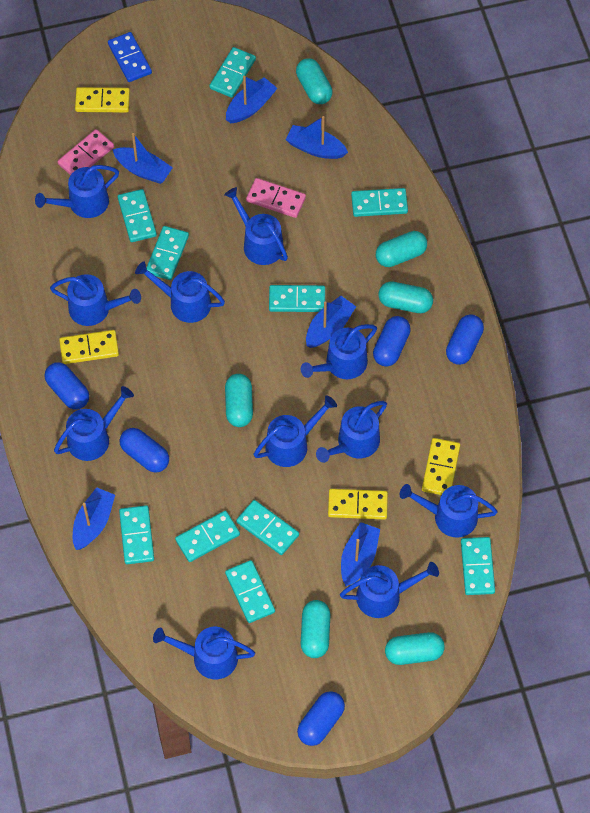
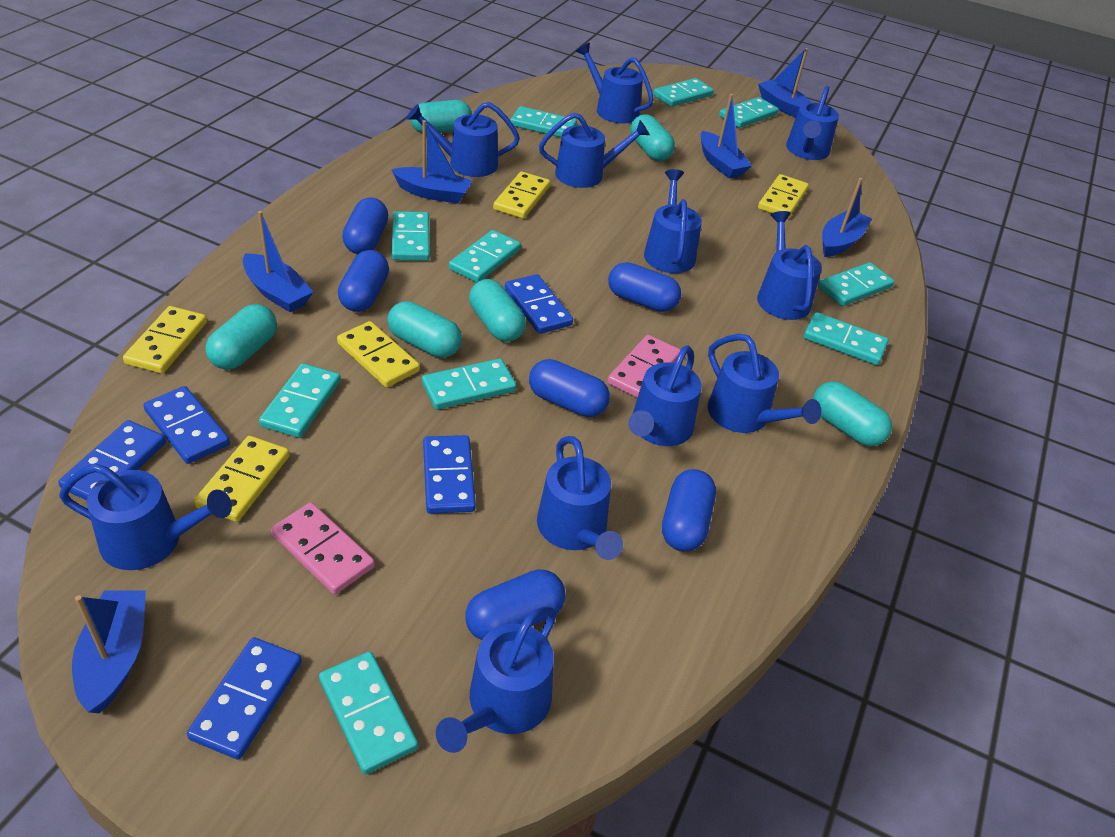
blue capsule: [44,362,89,410] [120,428,169,473] [297,691,345,746] [373,316,411,367] [446,314,484,365] = 5 -> [338,250,389,312] [342,198,388,254] [465,569,565,640] [529,359,610,417] [608,262,681,312] [662,469,716,552] = 6
blue domino: [108,32,152,82] = 1 -> [58,420,166,500] [143,386,230,464] [187,637,302,760] [423,435,476,514] [505,274,573,334] = 5
yellow domino: [59,330,119,364] [75,87,130,112] [328,489,388,520] [422,438,460,495] = 4 -> [123,306,207,374] [194,436,290,522] [337,321,420,387] [493,172,550,219] [758,174,809,219] = 5

